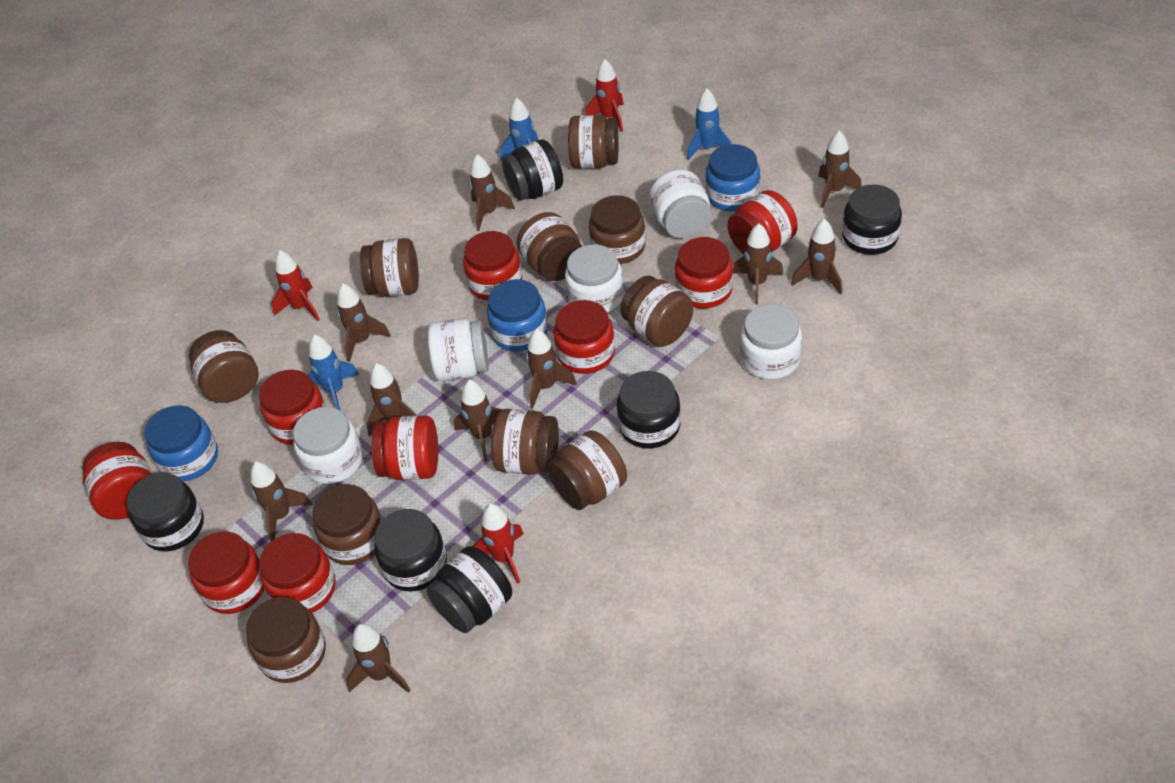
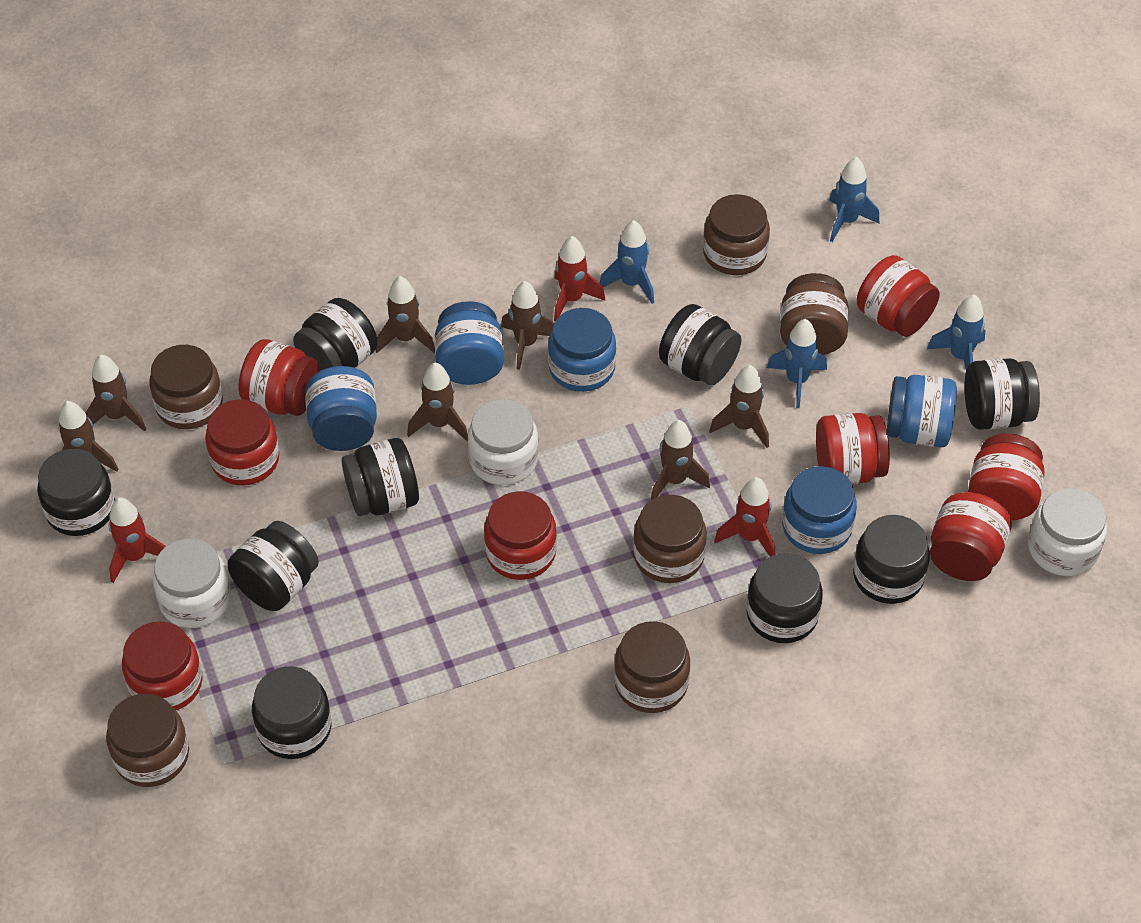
black jar: [127,472,204,552] [374,509,447,592] [426,546,512,633] [502,139,563,201] [617,371,681,448] [842,185,902,255] = 6 -> [37,449,115,536] [228,521,319,611] [252,666,332,759] [293,298,377,371] [342,438,419,516] [659,304,742,385] [746,553,823,643] [853,515,930,604] [964,358,1040,430] = 9
blue jar: [145,405,218,481] [487,279,548,351] [706,144,760,212] = 3 -> [305,366,377,451] [435,301,504,385] [548,308,616,392] [782,466,857,554] [887,375,957,447] = 5
blue rocket: [308,335,359,410] [500,98,538,160] [687,89,731,160] = 3 -> [600,220,654,304] [767,319,827,408] [829,157,879,242] [927,294,986,369] = 4
brown jar: [189,330,259,403] [246,597,326,683] [312,484,382,565] [360,238,419,297] [491,409,559,475] [517,212,582,281] [547,430,627,510] [568,115,619,168] [589,195,645,264] [620,276,693,347] = 10 -> [106,694,189,787] [150,345,223,429] [614,621,690,713] [633,495,707,583] [703,194,770,275] [780,273,849,355] = 6
brown rocket: [250,462,313,541] [337,284,391,362] [346,623,411,693] [367,363,418,437] [454,380,502,461] [469,154,515,231] [526,329,577,409] [733,223,784,304] [791,219,842,295] [818,130,862,208] = 10 -> [59,401,119,472] [86,355,146,431] [375,276,435,353] [407,363,468,441] [501,281,554,370] [651,420,710,500] [709,365,769,448] = 7
red jar: [82,441,152,520] [188,531,264,614] [259,370,326,445] [259,533,336,613] [372,416,438,480] [463,231,522,300] [554,300,615,374] [675,237,733,308] [727,190,797,254] = 9 -> [122,621,203,710] [205,399,279,485] [239,339,320,416] [484,491,557,580] [816,413,890,484] [857,255,940,337] [930,492,1012,581] [968,434,1045,520] = 8
white jar: [293,407,363,484] [428,318,488,381] [565,244,624,313] [649,170,711,238] [740,304,802,379] = 5 -> [153,538,231,628] [468,399,539,485] [1028,488,1107,576] = 3

